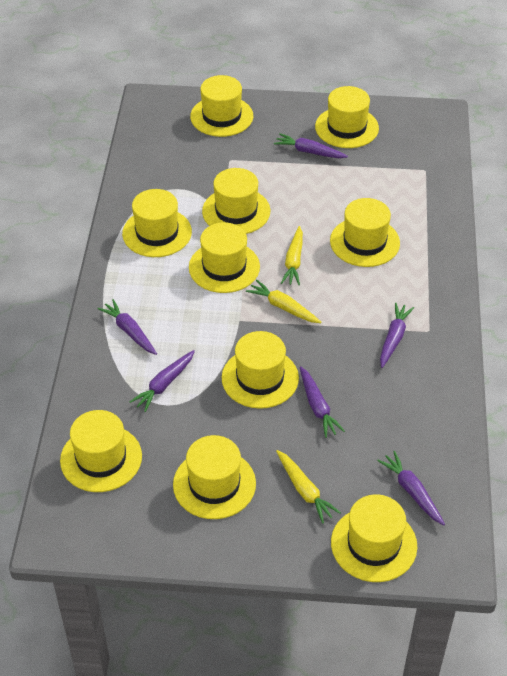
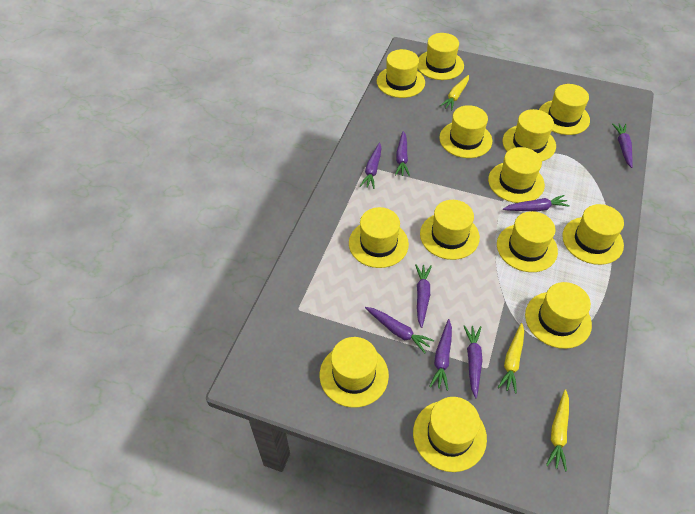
purple carrot: [98,299,157,355] [130,350,195,412] [274,133,348,158] [300,366,345,438] [377,451,445,525] [380,303,414,368] = 6 -> [360,142,382,189] [365,307,434,353] [395,131,410,176] [415,264,432,328] [429,319,452,391] [464,325,483,398] [503,195,570,212] [612,123,633,168] = 8
yellow hat: [60,410,142,492] [122,189,192,257] [173,435,256,519] [189,222,260,293] [190,75,253,137] [202,168,270,234] [222,331,299,409] [315,86,379,148] [330,198,400,267] [331,494,417,582] = 10 -> [320,337,389,408] [349,207,409,268] [377,49,425,98] [413,397,487,472] [418,33,464,80] [420,200,480,260] [439,105,492,158] [488,147,545,203] [497,211,558,272] [502,109,556,161] [525,282,592,349] [539,84,590,135] [562,204,624,265] = 13

